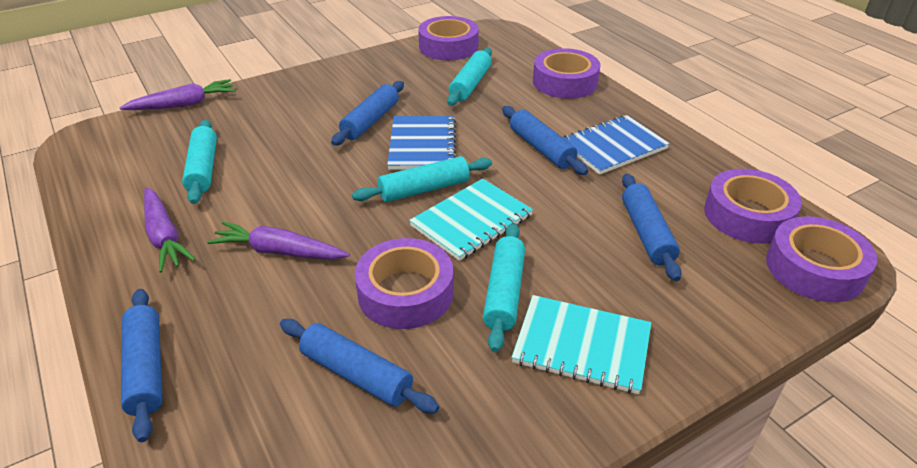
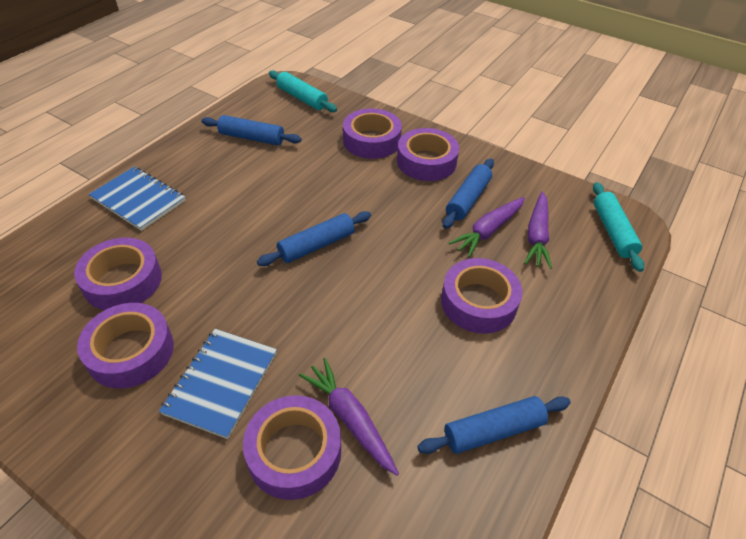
blue rolling pin: [121,289,163,442] [280,319,439,414] [331,81,404,146] [502,106,588,175] [622,174,682,281] = 5 -> [201,115,302,145] [257,211,371,266] [417,396,571,454] [443,159,494,229] = 4
purple tape: [355,238,453,329] [418,16,479,60] [533,48,601,99] [704,169,802,243] [766,216,877,302] = 5 -> [74,238,162,310] [77,303,174,388] [243,395,341,500] [343,108,402,159] [397,128,459,181] [441,258,522,334] = 6
turquoise notebook: [409,178,533,261] [512,295,651,394] = 2 -> none = 0
turquoise rolling pin: [182,120,217,204] [352,156,492,202] [447,48,492,106] [483,223,525,352] = 4 -> [269,70,337,112] [593,182,644,272] = 2

